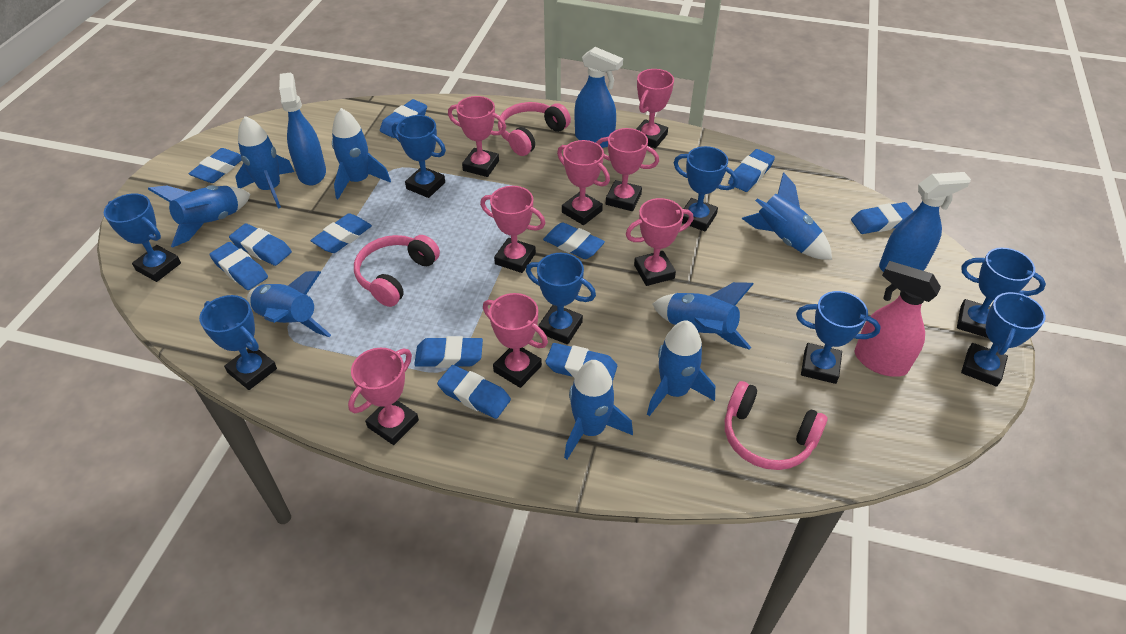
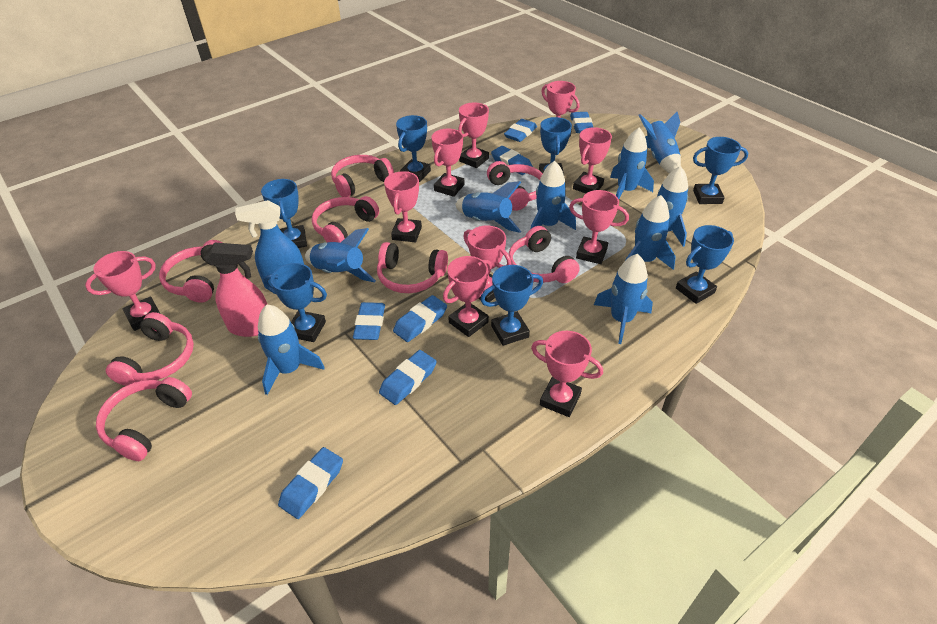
blue eraser: [189,148,242,183] [209,242,268,290] [229,223,292,266] [310,213,372,253] [380,99,427,138] [414,336,483,368] [437,365,511,419] [543,222,605,259] [546,343,617,382] [728,149,775,192] [851,202,914,234] = 11 -> [278,447,343,519] [353,302,385,340] [379,350,437,405] [393,295,447,342] [491,146,533,175] [504,119,537,142] [570,112,593,133] = 7
blue rocket: [148,185,251,248] [235,116,294,209] [247,271,331,337] [332,108,391,199] [564,360,633,459] [647,320,715,416] [653,282,754,350] [742,172,832,260] = 8 -> [258,305,325,395] [305,228,376,282] [455,181,521,233] [531,161,576,230] [594,254,653,344] [610,128,654,199] [625,195,676,270] [635,166,688,247] [639,112,681,173] = 9
blue spray bottle: [279,73,326,186] [575,47,623,148] [879,172,971,272] = 3 -> [235,200,304,290] = 1
blue trophy: [104,193,181,282] [199,295,277,390] [392,115,446,198] [526,253,596,344] [674,146,738,232] [796,291,881,384] [957,247,1046,338] [961,292,1046,387] = 8 -> [261,179,307,248] [263,263,327,342] [396,115,431,182] [480,265,543,346] [539,117,572,175] [676,225,734,304] [693,137,748,204] = 7
pink headphones: [354,235,440,307] [498,102,571,156] [725,381,827,470] = 3 -> [96,377,192,461] [106,312,194,386] [159,240,223,303] [312,196,379,243] [331,155,394,197] [377,242,448,293] [487,161,543,211] [508,226,580,283] = 8
pink trophy: [348,348,419,445] [448,96,506,177] [480,186,546,273] [483,293,548,388] [557,140,610,225] [596,128,659,211] [626,198,693,286] [636,69,674,148] = 8 -> [85,251,160,331] [384,171,422,242] [431,128,464,197] [443,256,492,337] [458,102,489,168] [463,226,511,302] [531,331,603,417] [541,81,580,137] [569,190,629,264] [573,127,612,193] = 10

